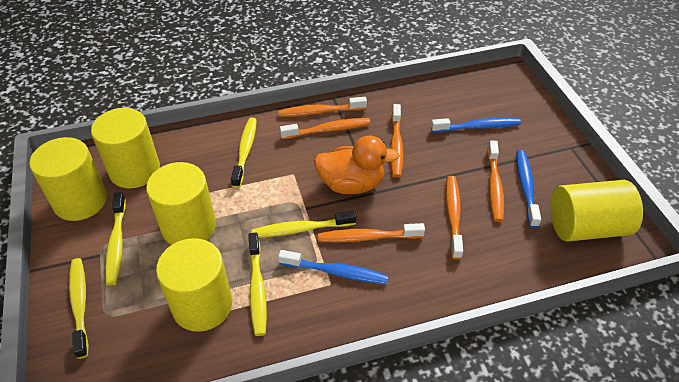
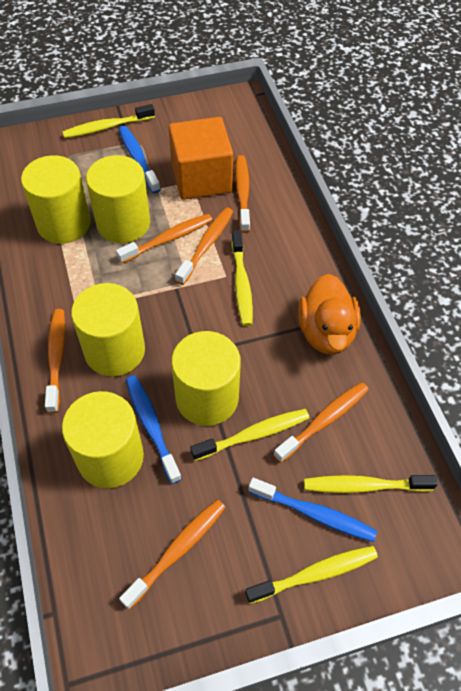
orange cube: none = 0 -> [169,117,233,200] = 1

